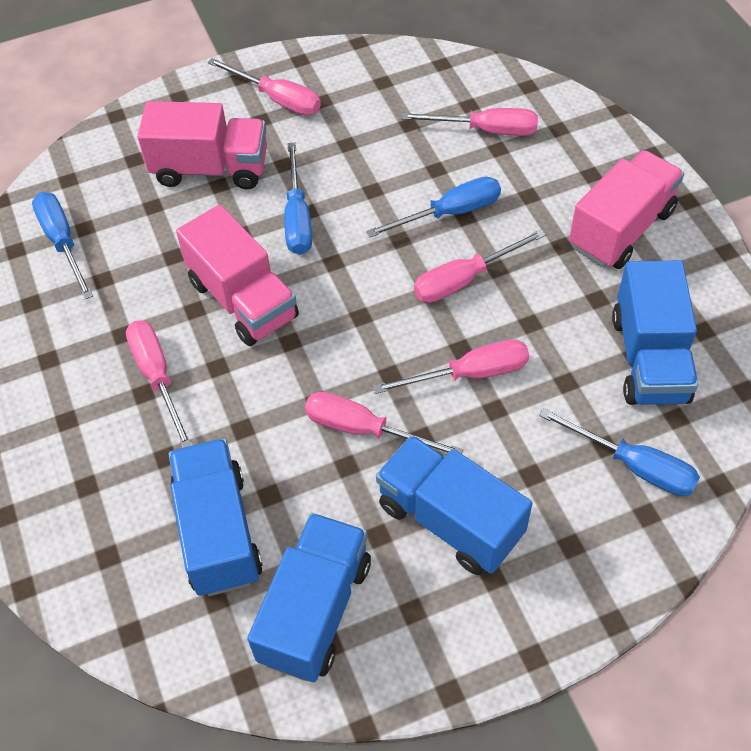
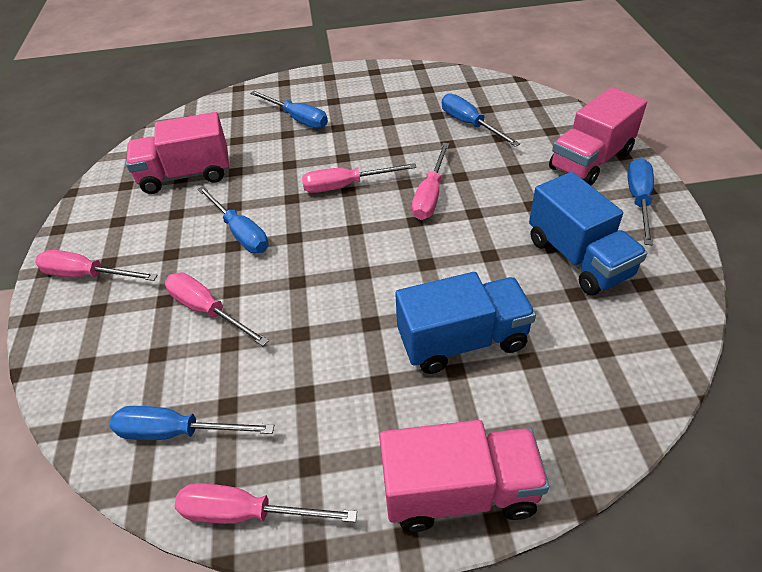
blue screwdriver: [32,192,93,299] [284,142,312,255] [366,177,501,237] [539,408,700,496] = 4 -> [110,406,274,440] [198,186,269,253] [250,91,328,129] [442,93,520,147] [627,158,654,245] = 5
blue truck: [169,438,263,596] [247,513,371,682] [376,435,532,575] [612,260,698,405] = 4 -> [395,272,536,374] [529,172,647,295] = 2
pink screwdriver: [126,321,192,448] [207,58,321,115] [305,392,463,454] [373,339,529,394] [401,108,538,136] [414,229,546,303] = 6 -> [35,250,158,281] [165,272,269,346] [175,483,357,524] [302,163,417,193] [412,143,449,220] = 5

